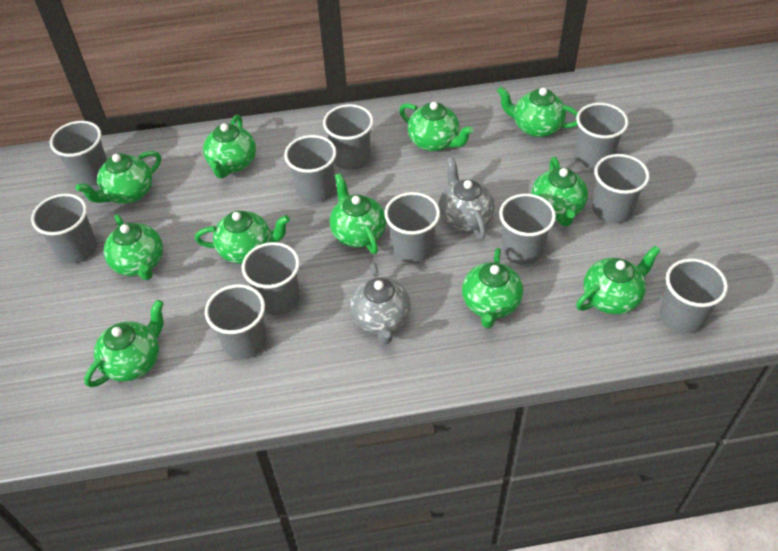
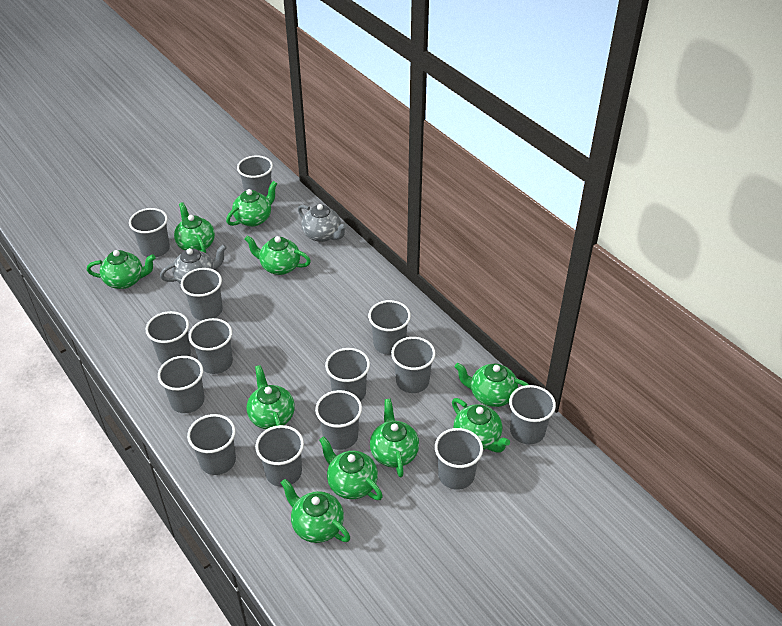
green teapot: [76,151,161,204] [84,300,164,387] [104,214,163,280] [195,211,290,264] [203,115,256,178] [330,173,386,254] [399,102,474,151] [462,248,523,328] [497,87,578,137] [531,157,588,227] [576,246,661,314] = 11 -> [87,250,156,289] [174,202,215,253] [226,181,277,227] [245,235,311,275] [247,365,295,429] [281,479,350,543] [319,436,383,500] [370,399,419,477] [452,398,510,453] [455,363,529,407] = 10
grey cup: [31,193,97,263] [50,121,107,186] [205,284,267,359] [242,242,300,315] [284,135,337,202] [323,104,373,170] [384,192,440,263] [499,194,556,265] [575,103,628,169] [592,154,650,223] [660,258,728,334] = 11 -> [129,208,170,257] [146,311,191,364] [158,356,205,413] [181,268,223,320] [187,414,236,475] [189,318,233,374] [237,156,273,197] [255,425,304,487] [315,390,362,450] [325,348,370,401] [368,300,411,355] [391,337,436,393] [435,428,483,490] [509,385,556,444] = 14

